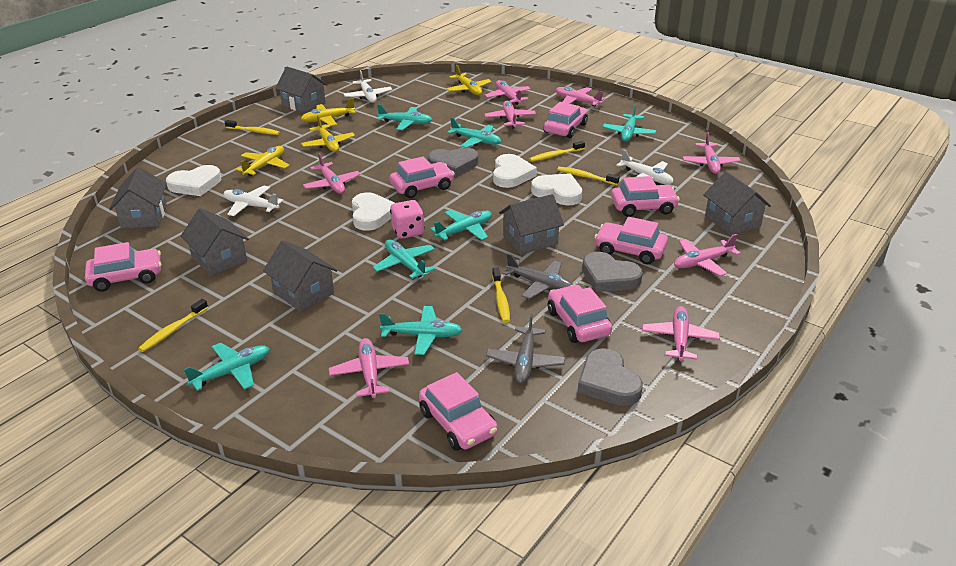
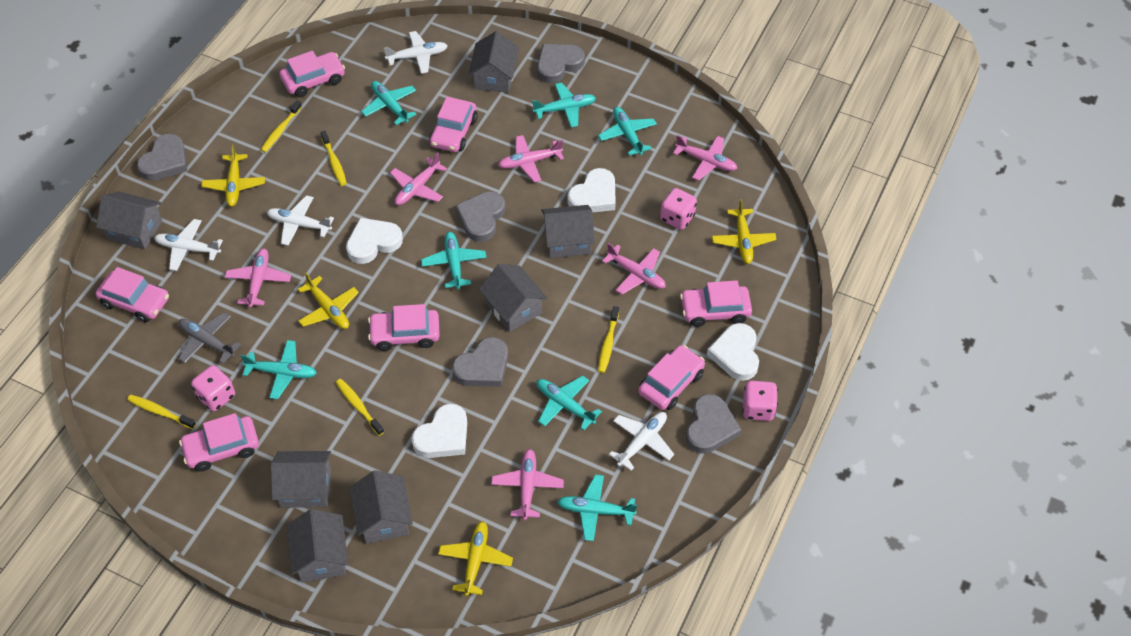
grey heart: [428,148,478,177] [577,348,643,406] [582,252,643,292] = 3 -> [137,134,187,181] [452,337,508,387] [455,191,505,242] [537,44,585,83] [686,394,741,454] = 5
grey house: [109,167,167,229] [181,208,249,276] [263,240,337,311] [275,67,328,113] [499,194,564,255] [703,171,771,235] = 6 -> [96,191,162,249] [271,451,331,508] [287,509,348,583] [350,470,413,544] [468,31,519,93] [479,264,547,332] [541,205,595,258] = 7
grey plane: [486,314,565,384] [503,253,573,299] = 2 -> [178,312,241,363] = 1
pink dice: [390,200,425,239] = 1 -> [191,365,235,411] [660,188,697,230] [742,381,778,421] = 3
pink plane: [303,153,361,194] [329,338,409,398] [484,101,536,128] [485,80,531,105] [556,86,605,107] [642,306,720,361] [674,234,741,276] [682,132,741,174] = 8 -> [225,249,291,308] [390,152,447,205] [491,449,564,520] [498,135,564,182] [602,243,666,294] [673,135,737,181] = 6
white plane: [223,186,284,216] [343,70,392,103] [616,149,673,185] = 3 -> [154,219,223,271] [267,195,334,246] [384,31,447,74] [609,412,674,471] = 4

